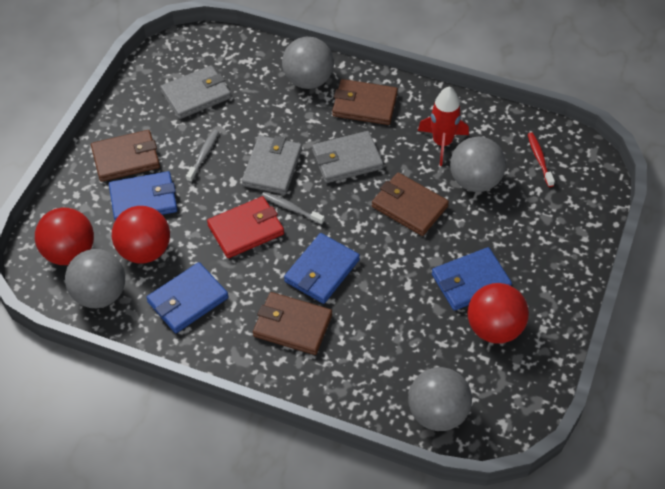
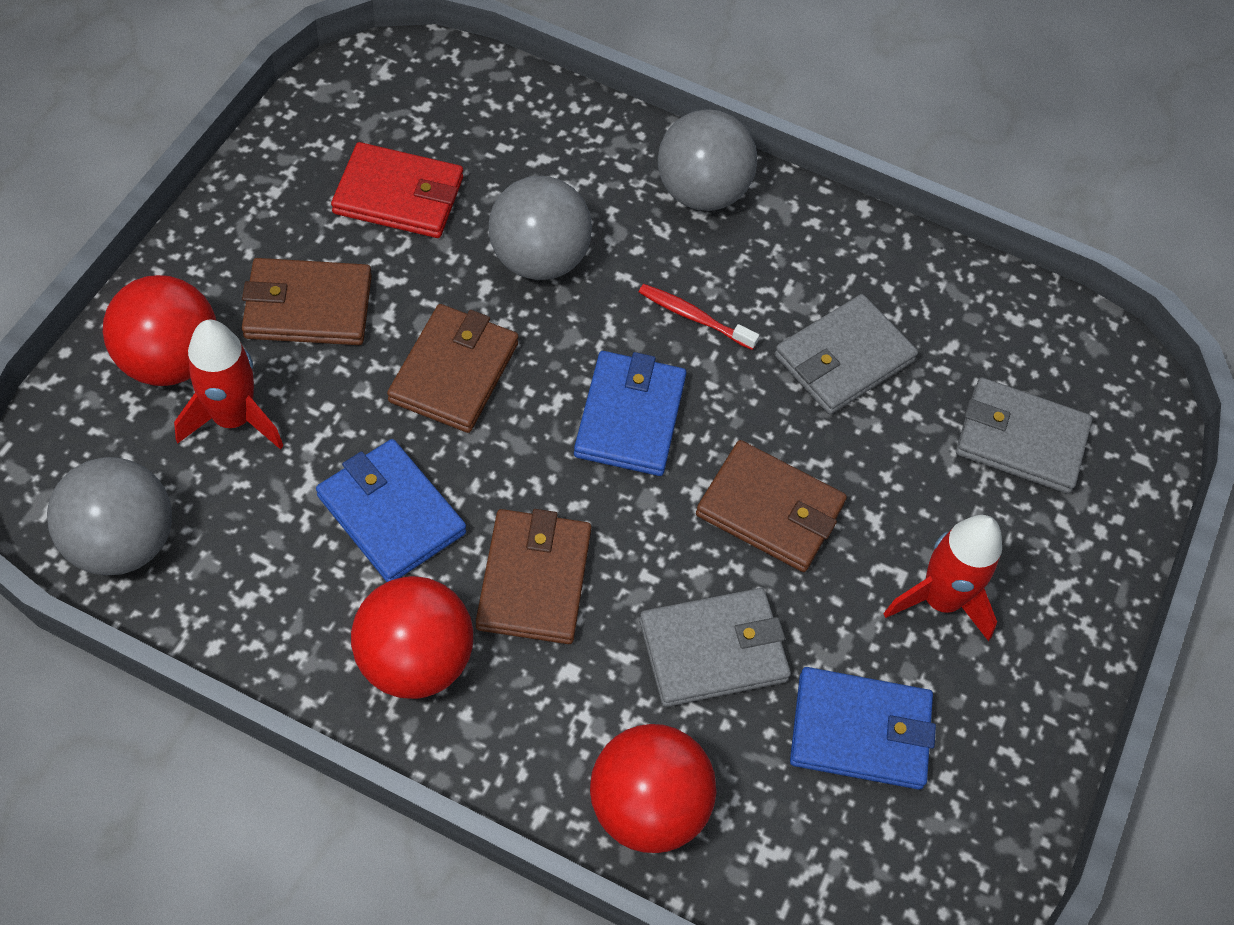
blue wallet: [109,171,177,220] [146,262,229,333] [284,233,360,304] [432,247,512,311] = 4 -> [316,439,466,582] [574,351,687,476] [790,667,936,790] = 3
grey ball: [65,249,125,308] [282,37,334,89] [408,367,472,431] [450,137,506,192] = 4 -> [47,457,172,576] [489,176,592,280] [658,109,757,211] = 3
grey toothbrush: [186,130,219,182] [261,192,325,225] = 2 -> none = 0
red rocket: [418,86,469,166] = 1 -> [174,319,284,449] [883,515,1002,641] = 2

